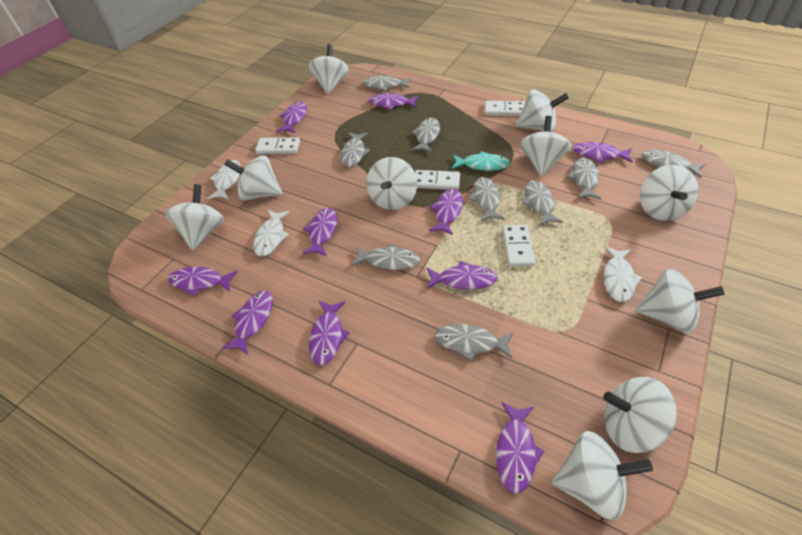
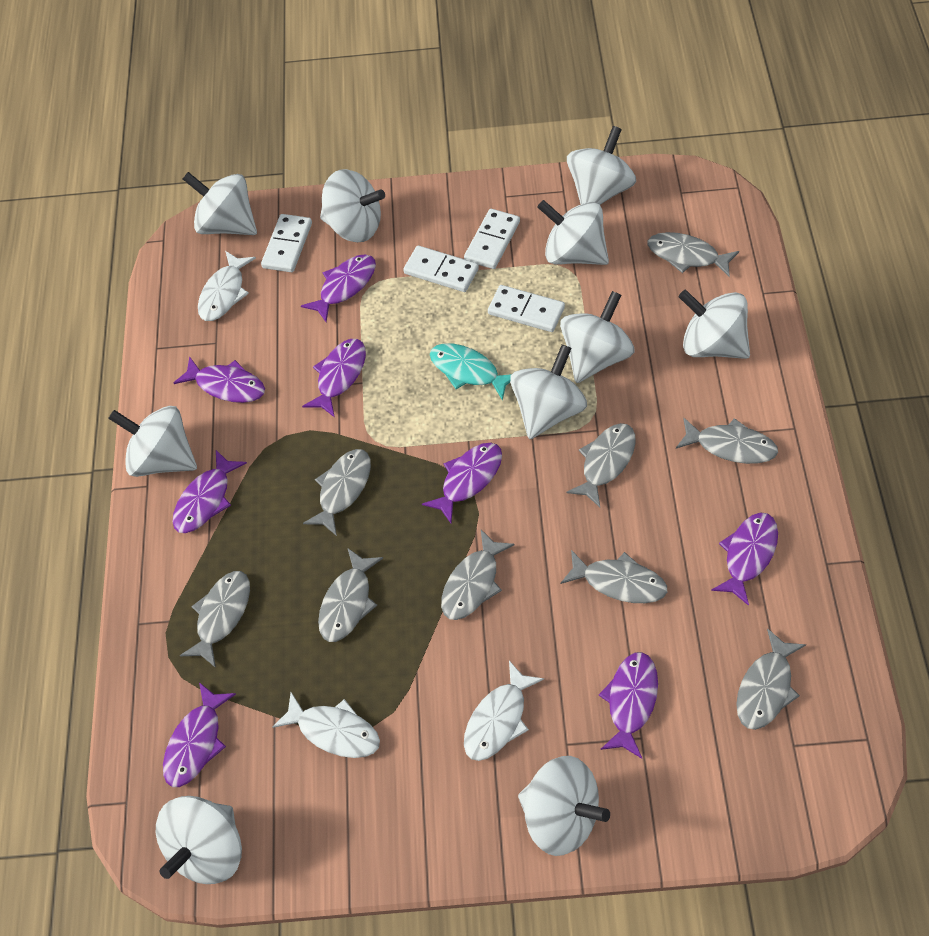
purple fish: [168,267,238,297] [222,291,273,355] [277,101,307,133] [302,208,337,256] [309,301,350,365] [368,93,418,110] [427,261,497,290] [429,189,463,235] [496,402,544,493] [573,142,633,163] = 10 -> [163,682,236,787] [172,450,247,533] [174,356,265,403] [301,254,376,322] [302,339,366,417] [422,443,502,523] [599,652,658,759] [711,512,778,606] = 8

